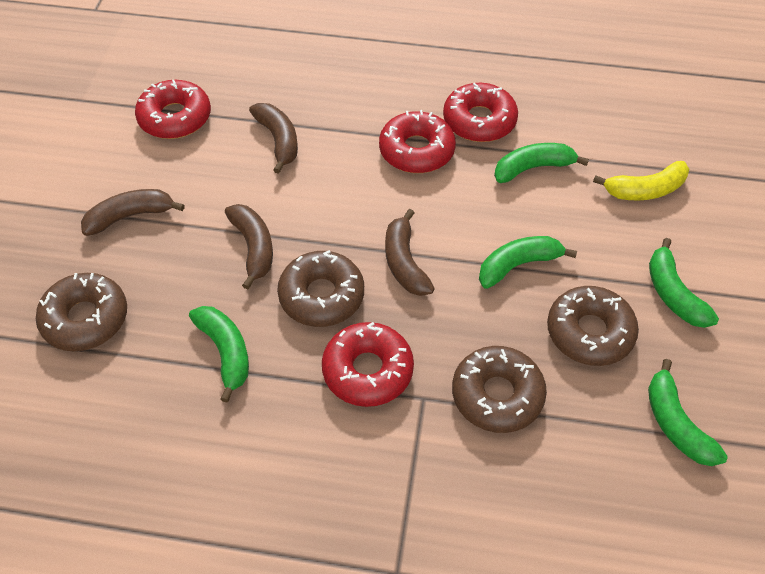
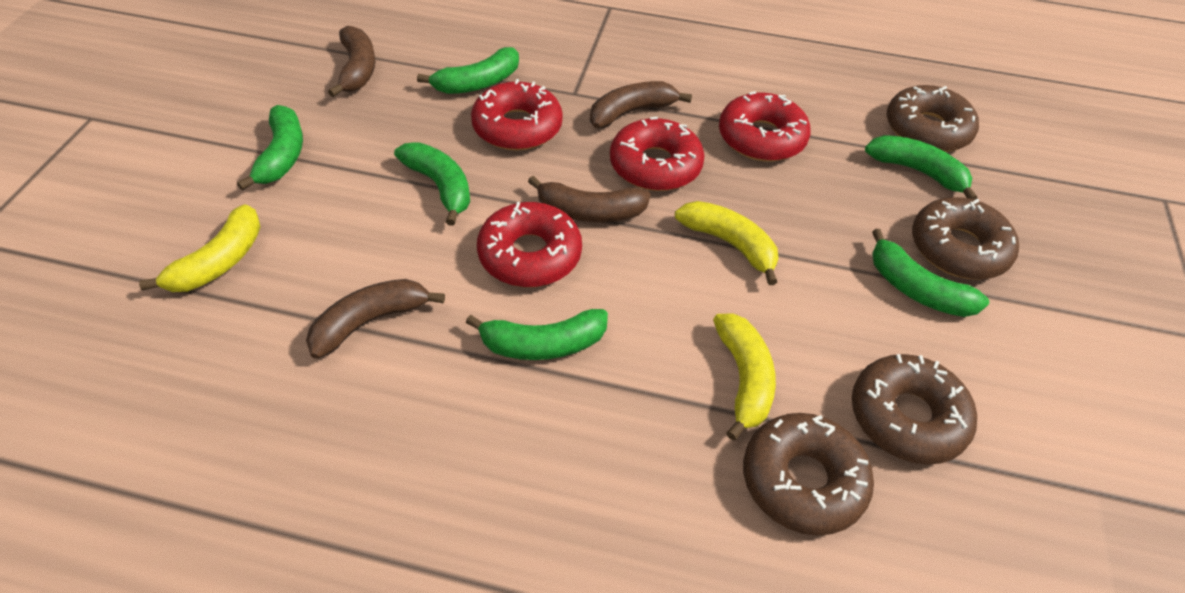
green banana: [189,306,249,403] [479,236,577,289] [494,143,589,183] [648,359,728,466] [649,238,719,328] = 5 -> [237,105,303,191] [394,142,470,226] [417,47,519,94] [466,309,608,360] [865,135,978,200] [872,229,989,317] = 6
yellow banana: [593,161,689,201] = 1 -> [139,204,261,292] [675,201,779,285] [713,313,776,440] = 3

